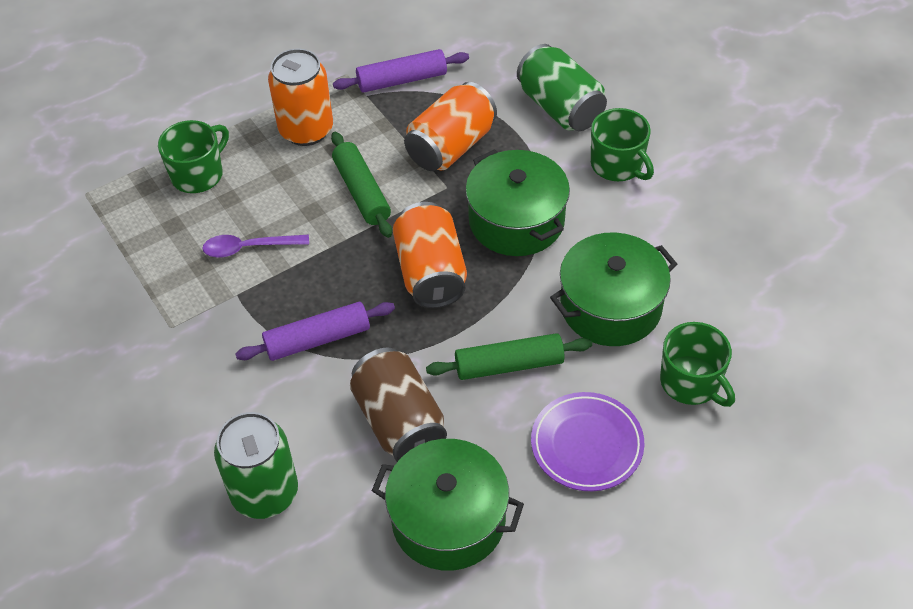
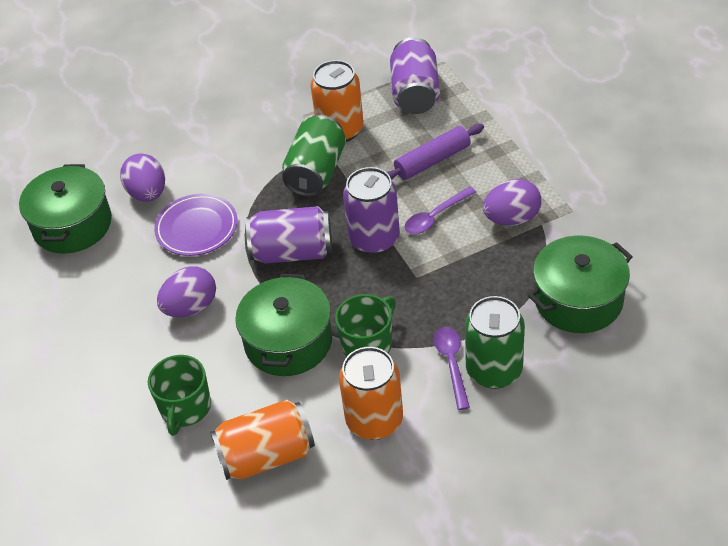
brown can: [350,348,447,462] = 1 -> none = 0
green mug: [158,120,229,193] [591,108,654,181] [660,322,735,407] = 3 -> [148,355,211,436] [335,294,396,357] = 2
green rolling pin: [331,132,392,238] [426,333,592,380] = 2 -> none = 0
purple can: none = 0 -> [246,206,332,264] [343,167,400,255] [390,37,440,114] = 3
purple egg: none = 0 -> [120,154,165,202] [157,266,216,317] [483,179,541,226] = 3
purple rolling pin: [235,302,395,361] [333,49,469,93] = 2 -> [387,124,484,180] = 1
purple spoon: [202,235,309,258] = 1 -> [404,186,476,234] [434,327,470,410] = 2

